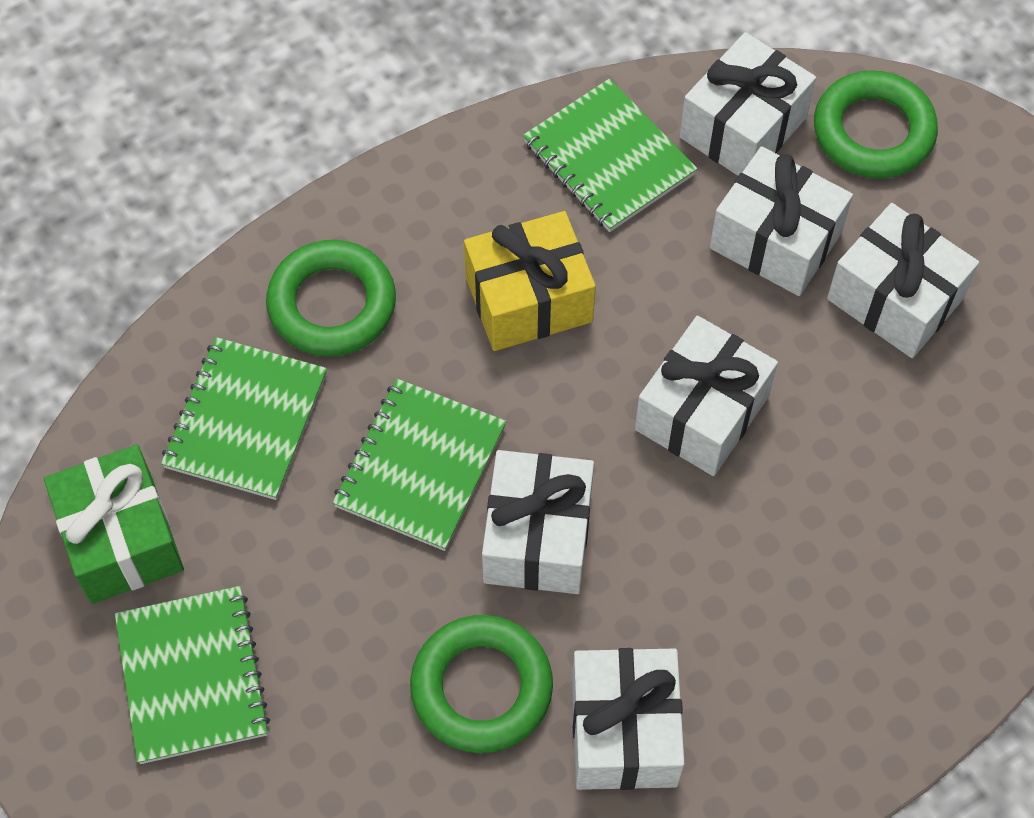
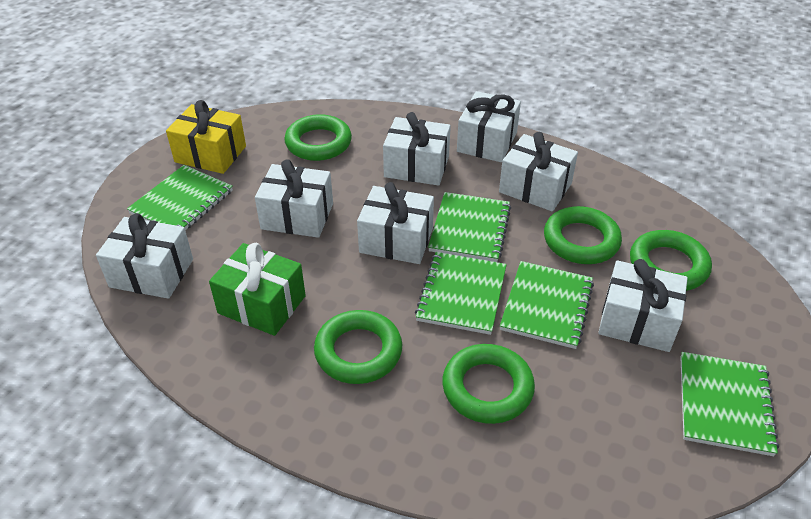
green notebook: [115,586,270,764] [161,337,327,500] [333,378,506,551] [523,78,698,232] = 4 -> [127,165,233,230] [415,252,507,335] [428,192,511,262] [500,261,594,349] [680,352,779,456] = 5
green ring: [266,240,396,357] [410,615,553,753] [814,70,938,178] = 3 -> [284,114,352,161] [314,310,402,384] [442,344,535,424] [544,206,622,264] [630,230,712,291] = 5
white gift: [482,450,594,594] [572,648,685,790] [635,316,778,476] [679,32,816,176] [710,146,853,296] [827,203,979,358] = 6 -> [96,213,193,299] [255,159,333,238] [357,182,434,264] [383,112,451,186] [457,91,521,162] [499,132,578,211] [598,259,688,352] = 7

